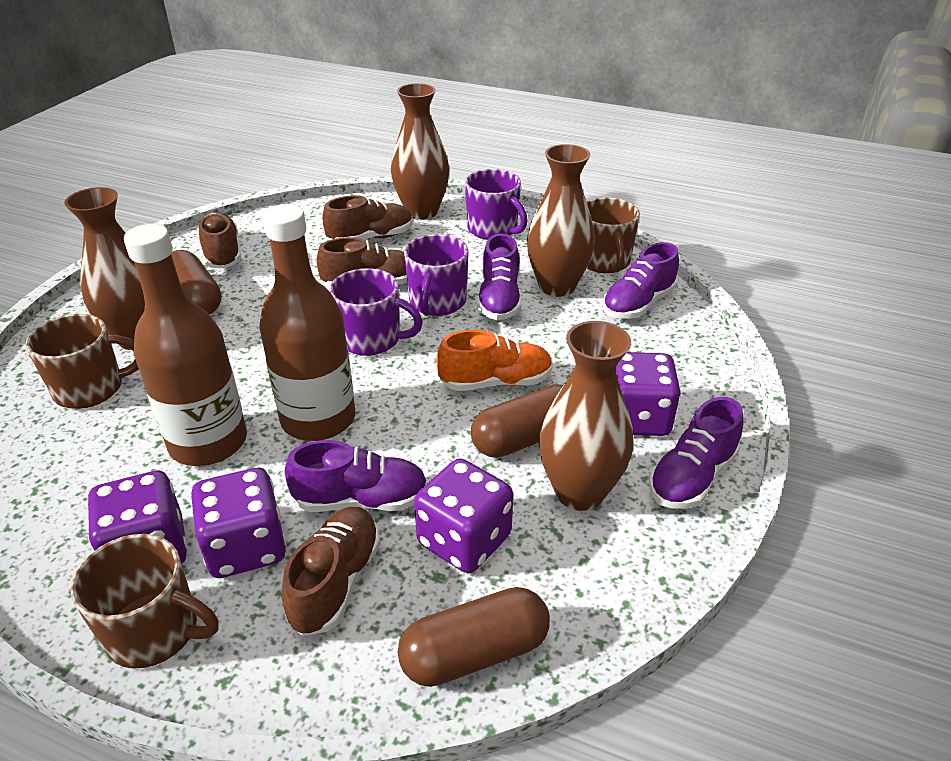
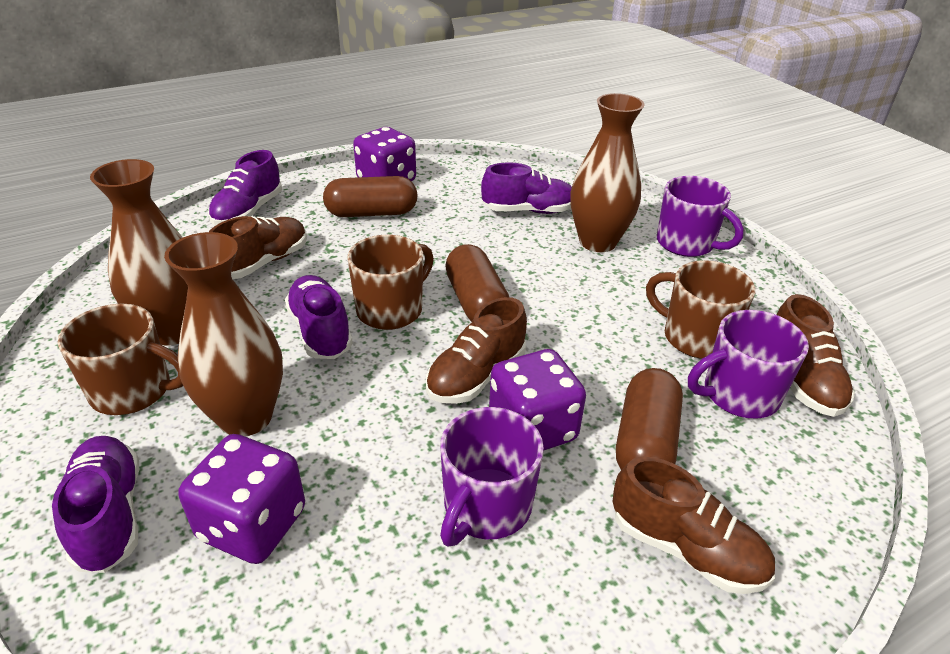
brown bottle: [124,224,247,466] [260,204,356,441] = 2 -> none = 0
brown vase: [64,187,145,350] [391,83,449,220] [527,144,595,297] [539,321,633,511] = 4 -> [90,159,188,345] [164,232,283,436] [570,93,645,252] = 3
orange shoe: [437,330,553,391] = 1 -> none = 0
purple dice: [87,471,187,564] [191,468,286,578] [414,458,513,573] [615,352,681,436] = 4 -> [178,434,305,564] [353,127,416,181] [489,349,586,451] = 3

